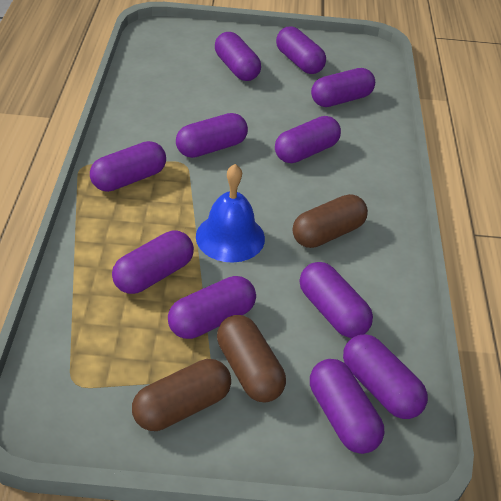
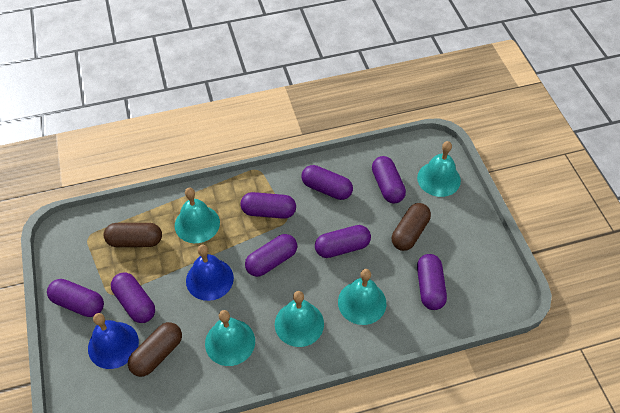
blue bell: [196,164,265,263] = 1 -> [88,313,139,369] [186,245,234,301] = 2
purple capsule: [90,141,166,192] [112,230,194,294] [168,276,256,339] [176,113,248,158] [215,32,261,81] [275,116,341,163] [276,26,326,74] [300,262,373,338] [310,359,384,454] [311,68,375,107] [343,334,428,419] = 11 -> [47,279,104,317] [111,273,155,323] [240,192,296,219] [245,234,297,277] [302,165,353,200] [315,225,371,258] [372,156,406,204] [417,254,447,310] = 8
turquoise bell: none = 0 -> [175,188,220,243] [205,310,255,366] [275,291,324,347] [338,269,386,325] [417,141,461,197] = 5

